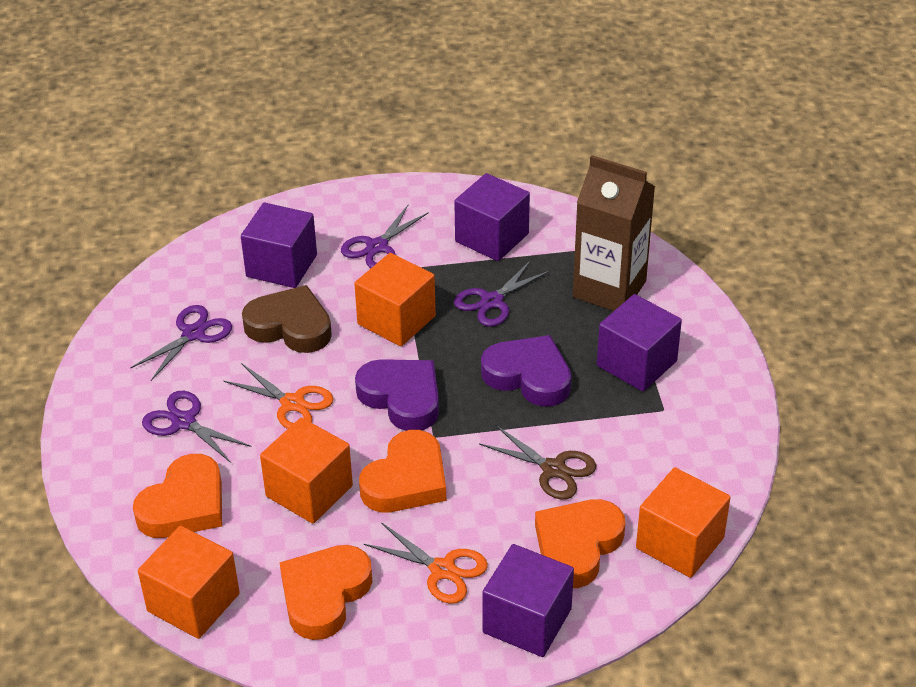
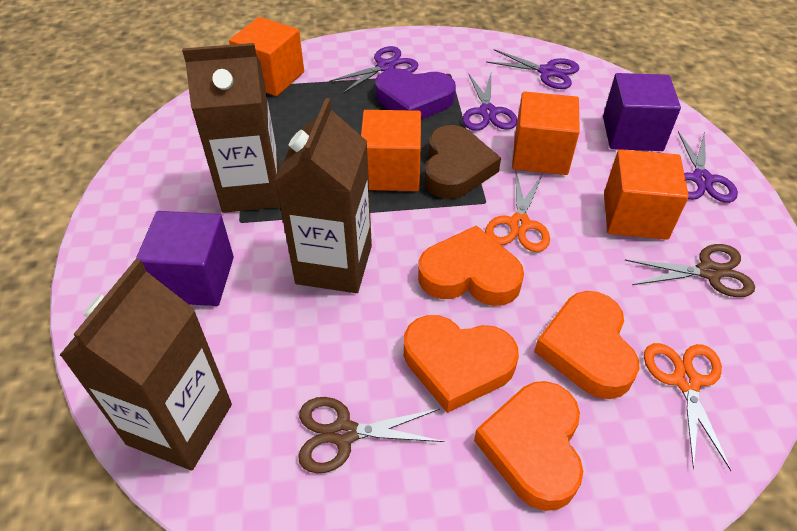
brown carton: [573,155,655,311] = 1 -> [59,259,232,470] [182,43,280,213] [275,98,372,293] = 3
brown scissors: [479,425,596,500] = 1 -> [299,397,444,473] [625,244,755,297] = 2
purple cube: [241,203,317,288] [454,173,530,261] [482,544,574,657] [597,294,682,392] = 4 -> [136,211,234,306] [603,73,681,151] = 2
purple heart: [355,359,439,431] [481,335,571,407] = 2 -> [375,68,456,119] = 1

